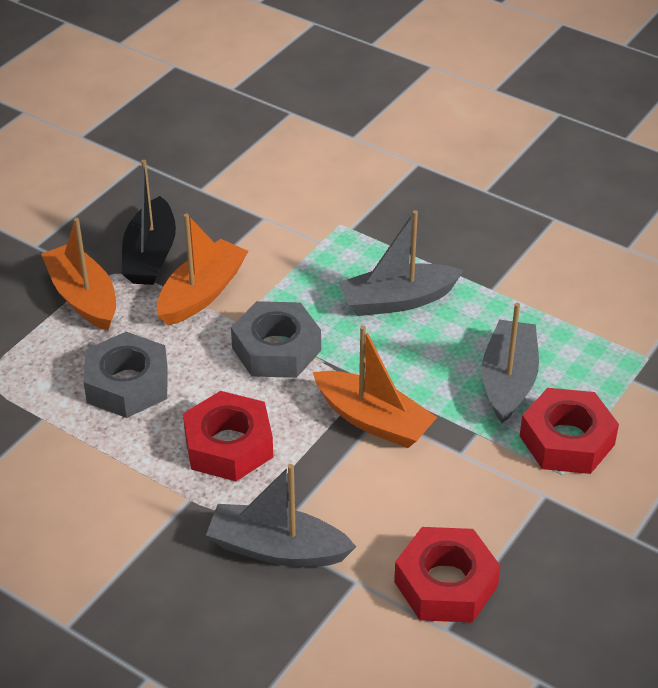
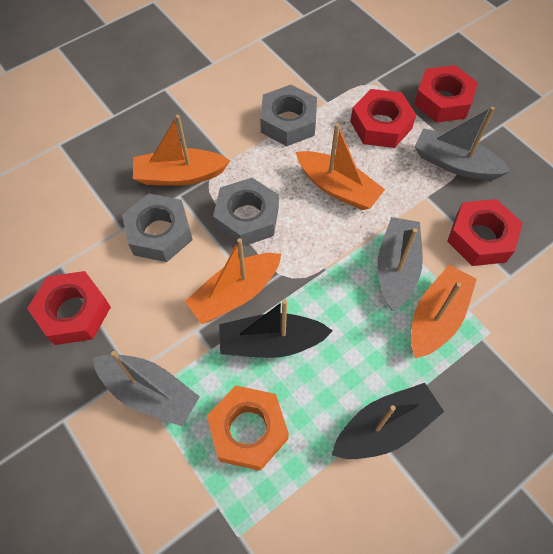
black boat: [122,160,176,285] = 1 -> [219,299,333,358] [332,383,444,459] = 2
grey nut: [84,332,168,418] [231,301,321,378] = 2 -> [122,193,192,262] [213,178,279,246] [260,85,317,146] = 3
orange boat: [41,218,116,330] [157,214,248,326] [313,326,437,448] = 3 -> [133,115,230,186] [184,238,281,324] [296,123,385,210] [411,265,477,358] = 4
orange nut: none = 0 -> [207,385,289,471] = 1
red nut: [183,391,273,481] [394,527,501,623] [520,388,619,474] = 3 -> [27,271,111,345] [350,89,416,148] [414,65,478,122] [447,199,523,266] = 4

